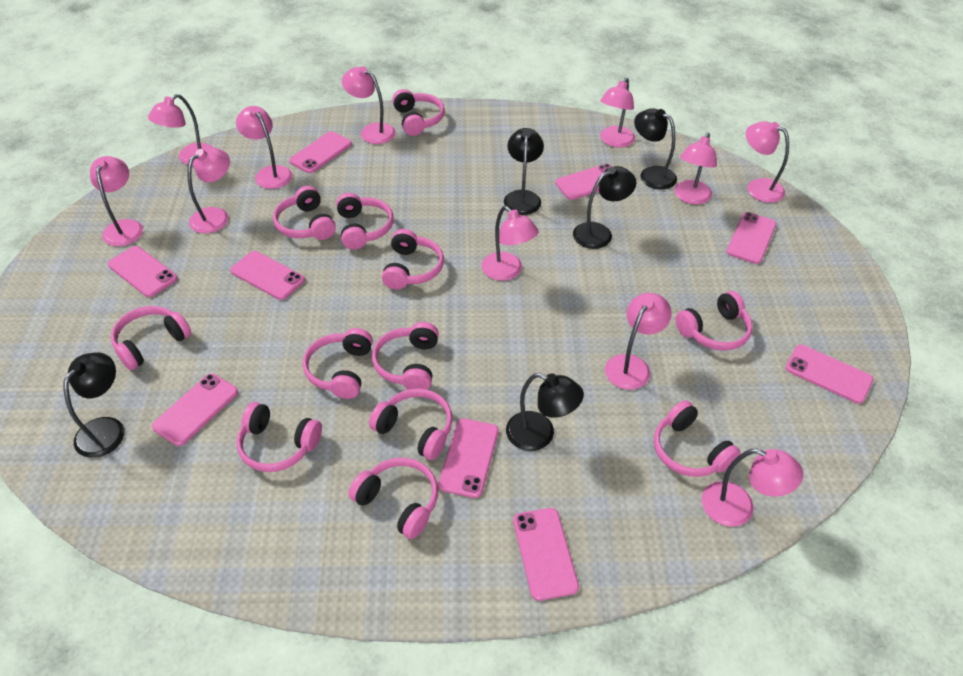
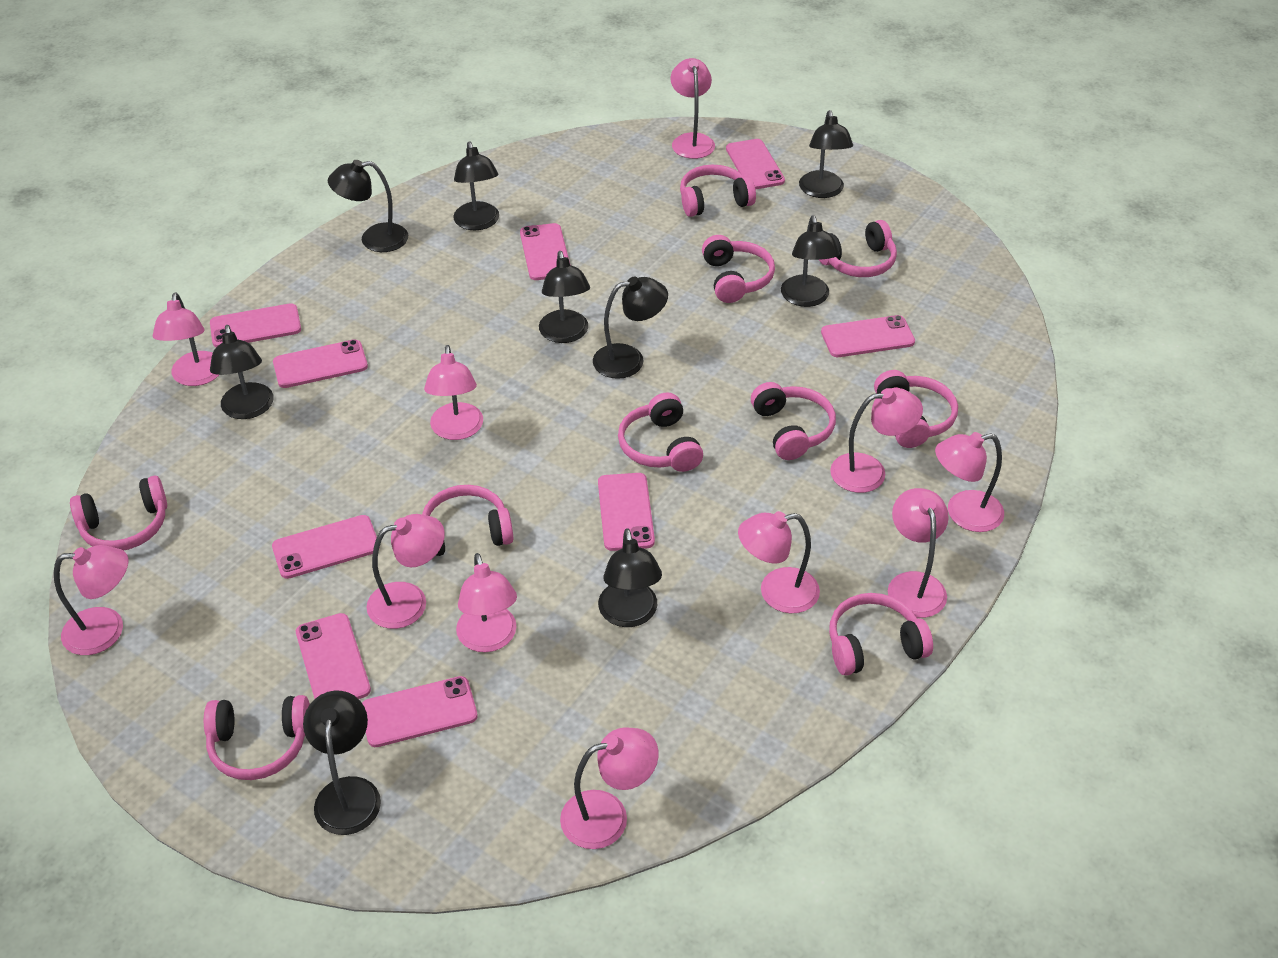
black lamp: [63,352,124,458] [504,128,544,215] [506,373,584,451] [573,166,636,249] [634,108,677,190] = 5 -> [210,325,273,419] [303,691,381,835] [328,160,408,252] [453,141,499,230] [539,251,590,343] [593,277,668,379] [598,528,662,627] [781,215,840,307] [799,110,853,198] = 9
pink headphones: [111,306,191,370] [236,402,322,472] [273,186,336,240] [303,328,373,399] [336,193,394,250] [349,458,438,539] [369,388,453,460] [372,322,439,390] [382,229,444,289] [392,89,445,136] [654,400,740,477] [675,291,753,351] = 12 -> [70,476,167,550] [204,695,310,780] [422,485,513,556] [618,392,703,472] [680,165,756,217] [702,235,775,303] [751,382,836,460] [819,220,897,277] [829,593,933,676] [874,370,958,448] = 10

